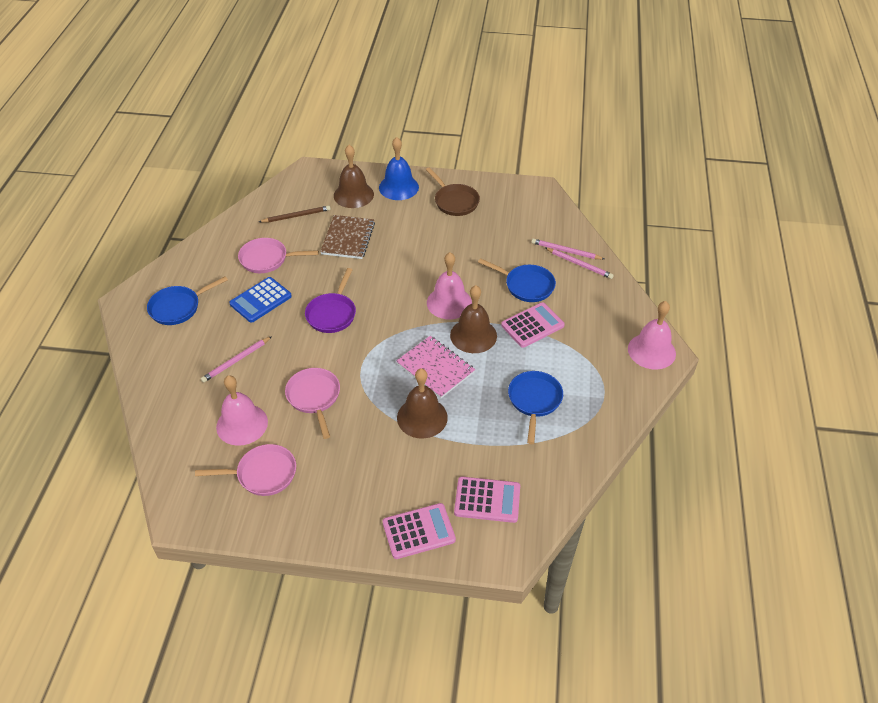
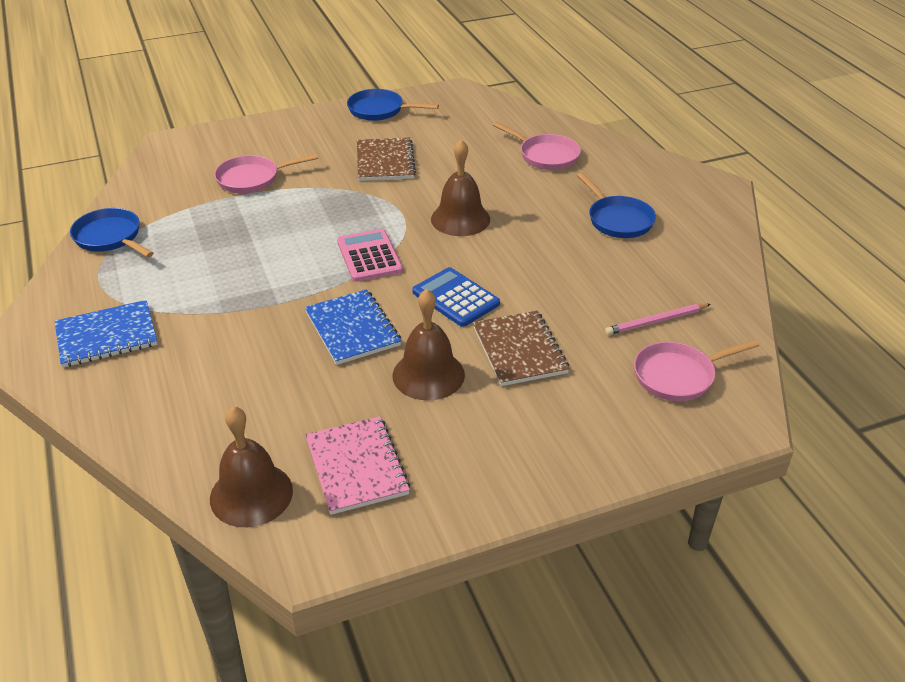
blue bell: [379,137,419,200] = 1 -> none = 0
blue notebook: none = 0 -> [55,300,157,368] [305,289,401,365] = 2
brown notebook: [320,215,375,259] = 1 -> [357,137,416,181] [473,311,570,386] = 2
brown pan: [426,167,480,216] = 1 -> none = 0
brown pencil: [259,206,330,223] = 1 -> none = 0
pink bell: [216,375,268,446] [427,252,472,319] [628,301,676,370] = 3 -> none = 0
pink calculator: [383,503,456,559] [454,477,520,523] [501,302,565,348] = 3 -> [337,229,403,282] = 1
pink pencil: [201,336,272,383] [532,239,604,259] [545,248,614,279] = 3 -> [605,304,711,335] = 1
purple pan: [305,268,356,333] = 1 -> none = 0

